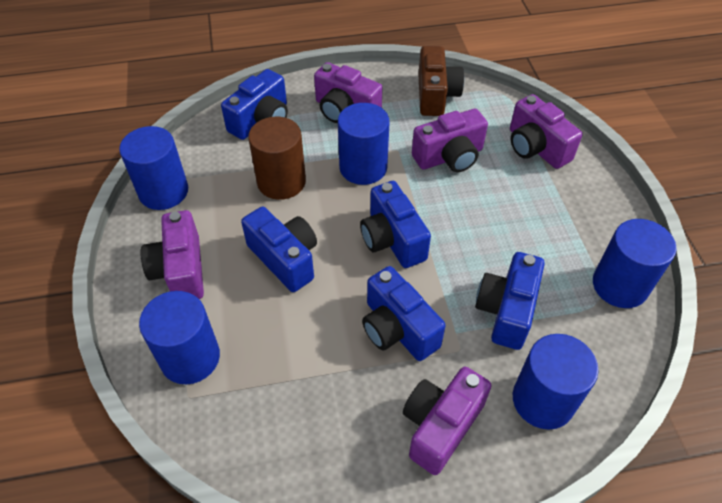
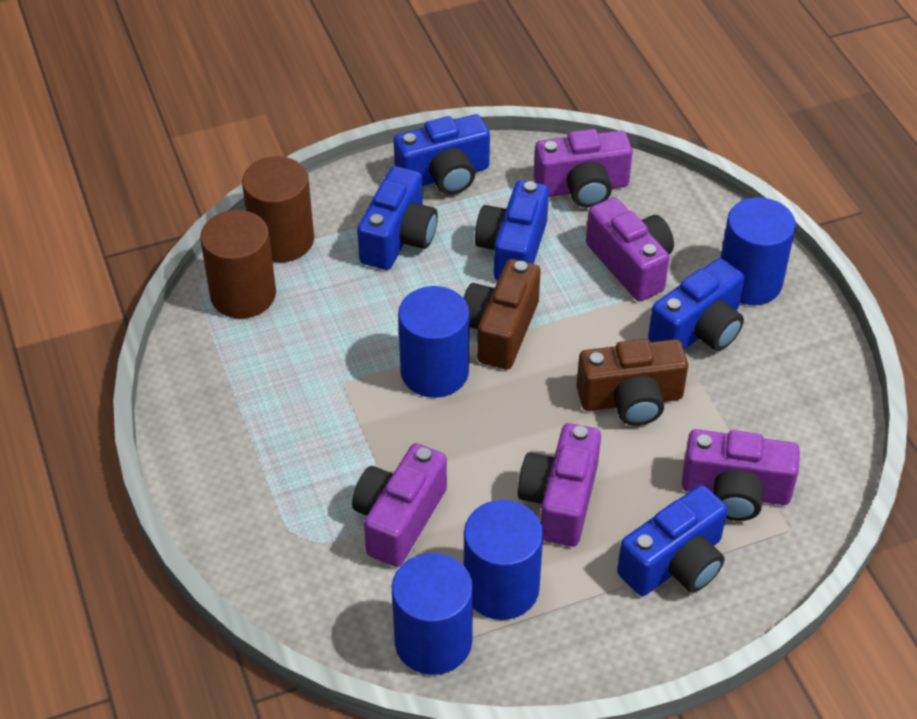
blue cylinder: [119,126,188,210] [139,291,220,384] [338,103,390,185] [513,334,598,429] [593,219,677,308] = 5 -> [392,553,473,675] [398,286,470,398] [464,500,543,620] [721,197,796,305] = 4
brown camera: [418,46,464,116] = 1 -> [464,259,541,370] [577,339,688,426] = 2
brown cylinder: [248,117,306,200] = 1 -> [200,210,276,318] [242,156,314,262] = 2

